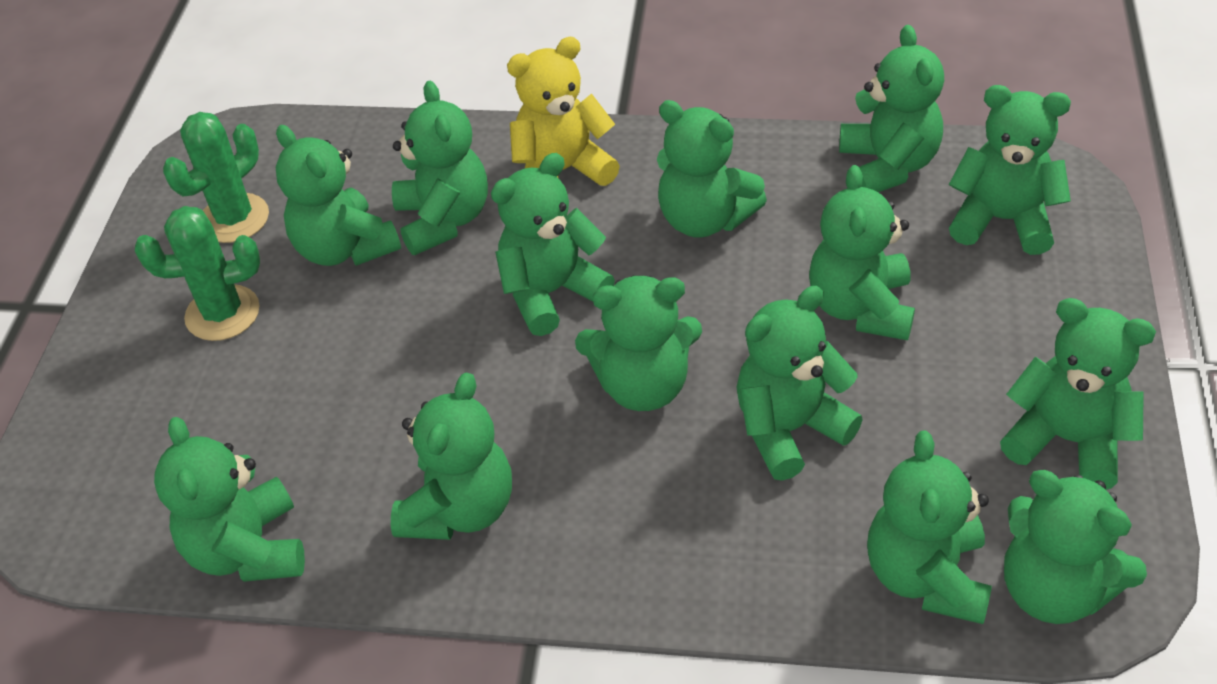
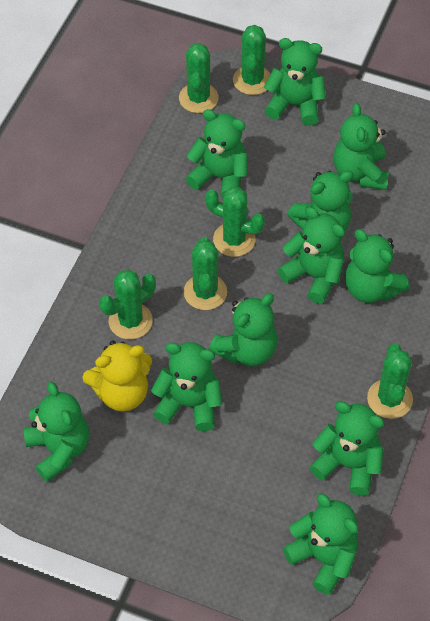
green cactus: [135,206,260,341] [163,112,269,243] = 2 -> [99,270,156,339] [179,43,219,113] [184,237,227,310] [205,187,265,257] [233,25,270,95] [367,344,413,419] = 6
green teddy bear: [154,417,305,582] [276,125,401,266] [391,373,512,540] [392,81,488,255] [491,153,615,336] [575,276,702,411] [657,100,767,238] [736,286,863,481] [809,165,915,340] [839,25,944,192] [867,431,992,624] [949,85,1071,255] [1000,298,1156,490] [1004,470,1147,624] = 14 -> [23,382,89,482] [151,342,223,431] [186,109,248,199] [209,293,277,366] [264,38,326,126] [278,207,345,304] [283,493,358,595] [287,171,354,230] [310,401,384,496] [334,103,389,190] [345,229,410,303] = 11

